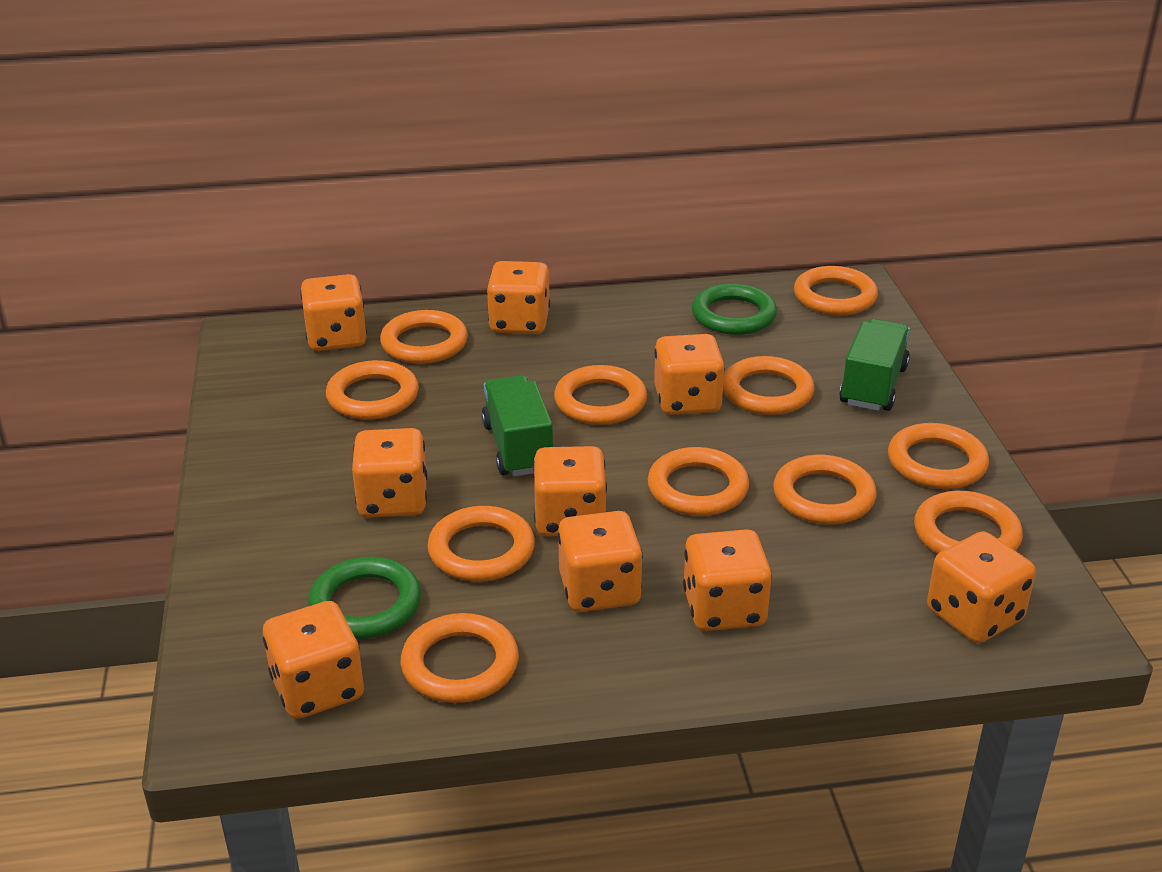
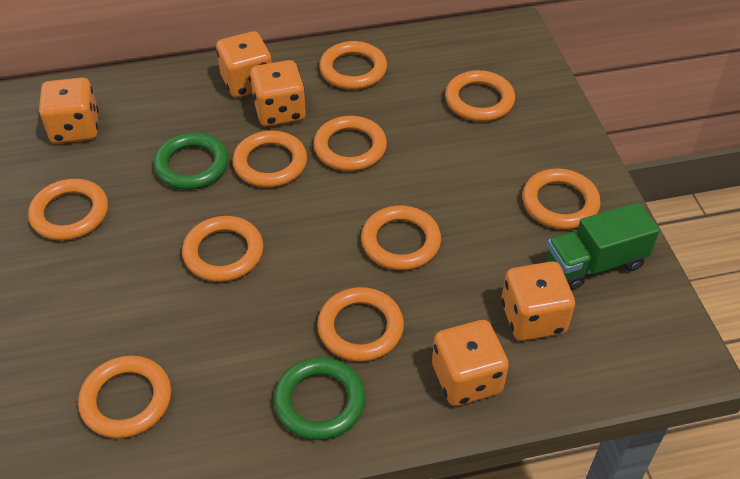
green truck: [482,375,553,476] [839,319,910,411] = 2 -> [547,202,660,290] = 1
orange dice: [263,601,364,719] [300,274,367,351] [352,428,427,518] [487,261,550,334] [533,446,607,536] [558,511,643,612] [654,334,725,415] [683,529,772,631] [927,531,1036,643] = 9 -> [39,78,99,144] [216,31,272,98] [250,60,306,127] [432,320,509,406] [501,262,575,341] = 5
orange ring: [326,360,419,420] [380,310,468,364] [401,613,519,703] [427,506,535,582] [554,365,647,425] [648,447,749,516] [723,356,815,415] [773,455,877,524] [794,266,878,315] [888,423,989,489] [914,491,1023,554] = 11 -> [28,179,108,241] [78,356,171,439] [182,216,263,282] [232,131,307,187] [313,116,387,171] [317,287,404,362] [319,41,387,90] [361,206,441,270] [445,70,515,122] [522,168,600,229] = 10

